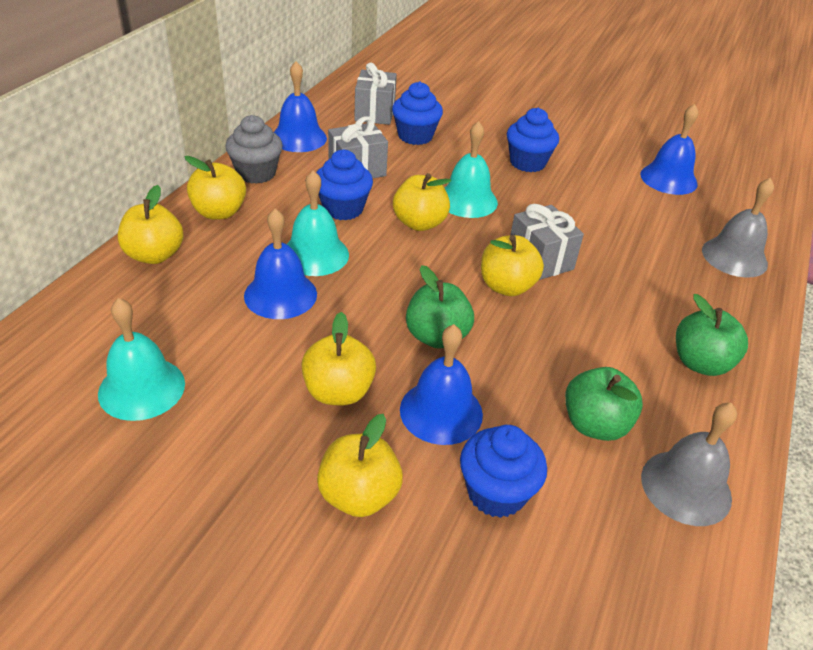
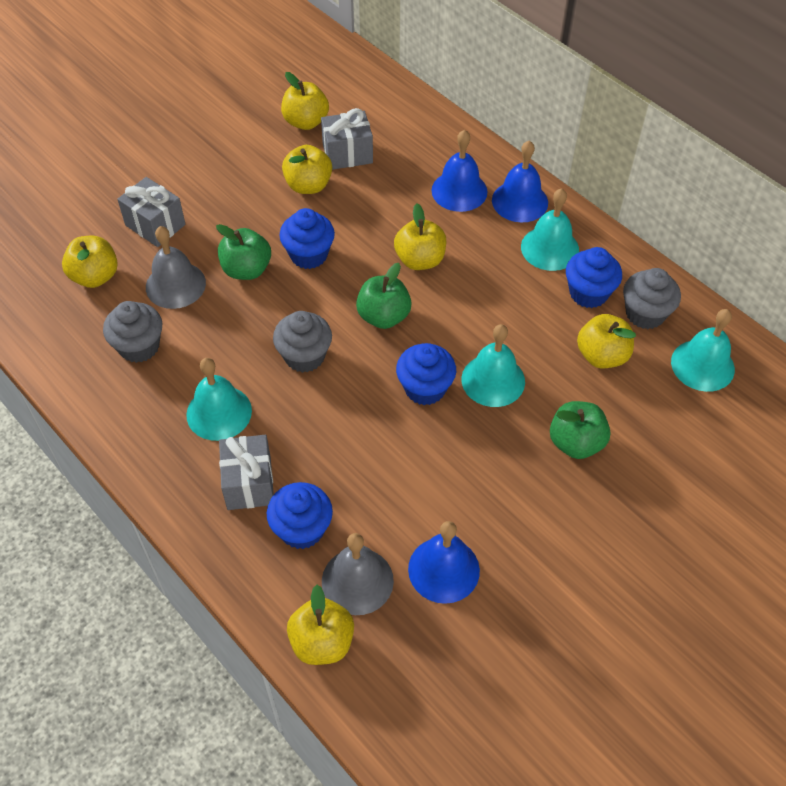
blue bell: [244,208,317,319] [274,61,327,152] [400,324,483,445] [640,104,698,195] = 4 -> [408,521,480,604] [431,130,488,212] [492,141,548,223] = 3
grey cupcake: [226,115,283,184] = 1 -> [103,301,162,363] [273,311,332,373] [623,268,681,329] = 3
turquoise bell: [98,298,185,421] [287,170,349,276] [445,121,498,218] = 3 -> [186,358,252,441] [461,324,525,407] [521,188,579,271] [671,309,735,392] = 4

